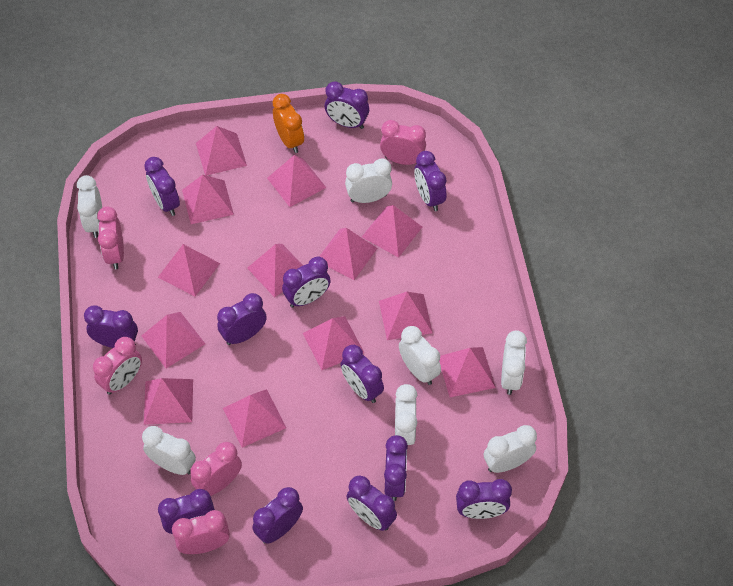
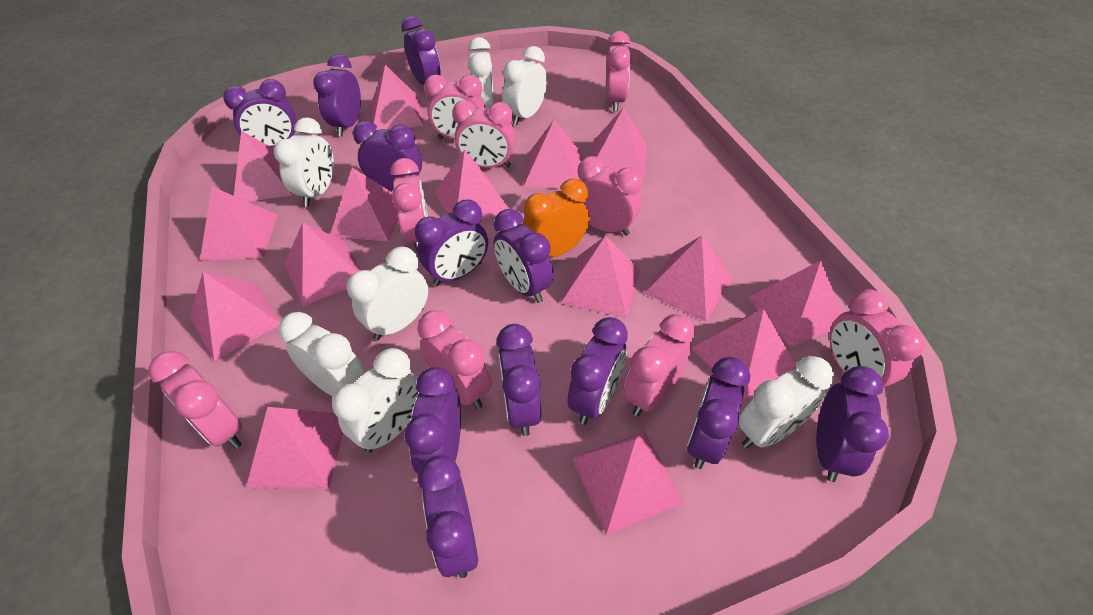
pink clock: [93,337,142,395] [97,206,124,269] [172,510,230,554] [190,442,242,496] [380,120,426,165] = 5 -> [149,351,243,449] [390,158,428,251] [417,310,492,409] [424,74,485,140] [452,100,515,168] [577,156,643,236] [606,31,632,111] [624,314,695,416] [829,289,925,388] = 9
pink pyramid: [141,312,205,368] [144,378,193,425] [158,244,220,296] [182,175,234,224] [196,126,247,176] [223,389,286,448] [247,244,303,297] [267,155,326,207] [303,316,364,370] [319,228,377,280] [362,205,422,258] [379,292,433,340] [439,347,496,397] = 13 -> [189,272,281,361] [200,187,278,260] [234,131,293,202] [246,407,343,489] [284,222,361,307] [330,168,398,242] [371,65,424,131] [434,150,509,219] [523,120,583,189] [561,236,640,318] [572,431,684,535] [591,108,647,178] [644,235,732,322] [692,309,796,400] [748,260,843,347] = 15

